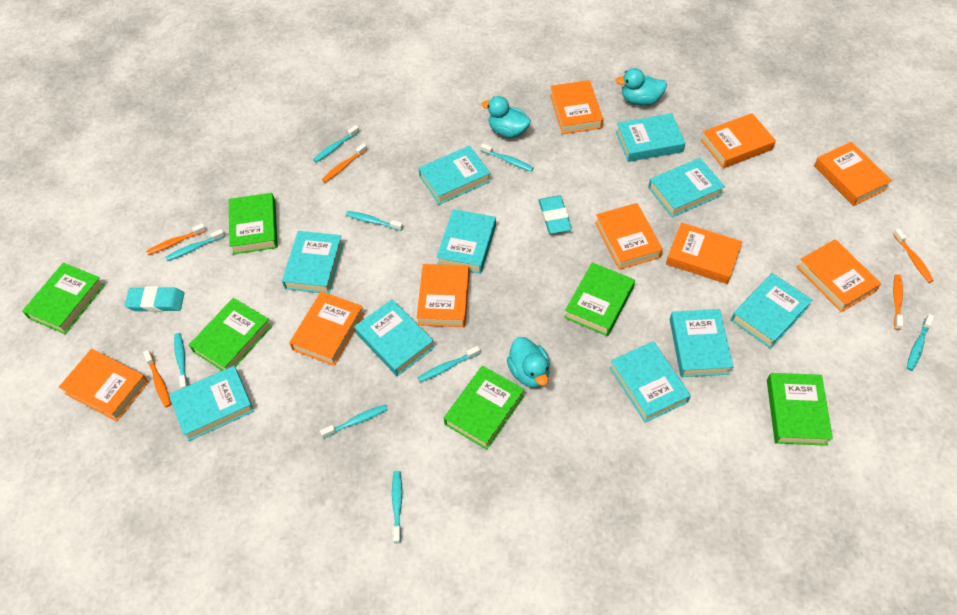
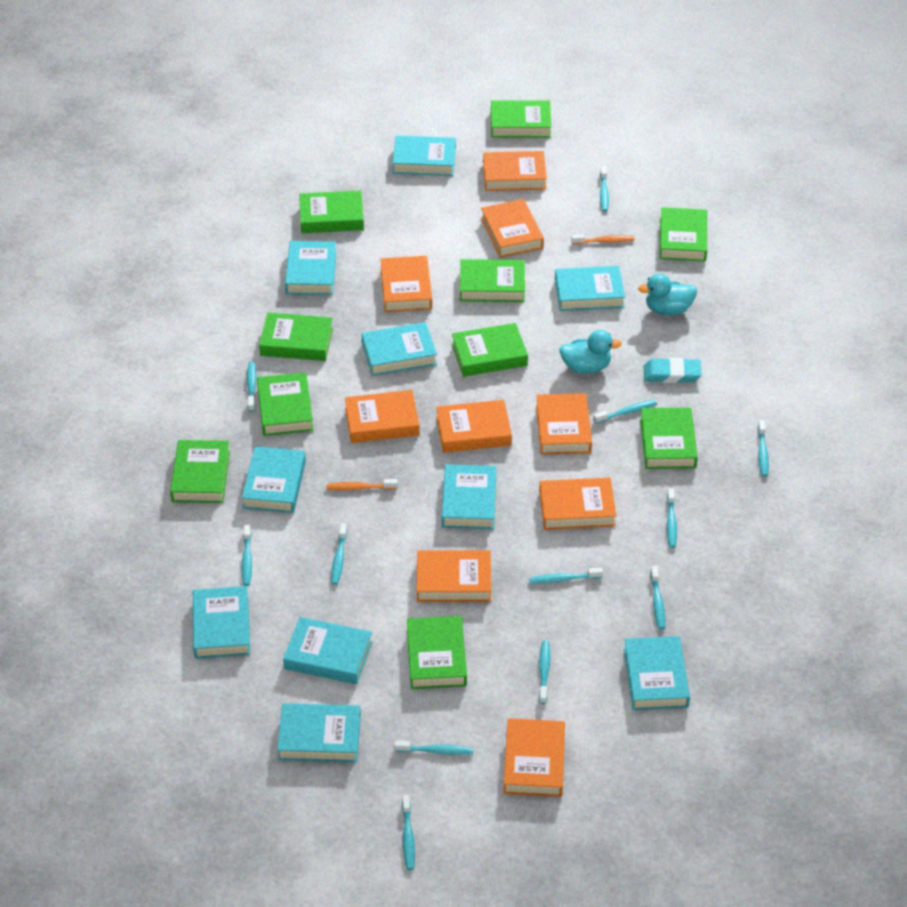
green book: [22,263,105,334] [189,298,272,371] [229,193,278,254] [444,366,524,450] [564,262,635,336] [767,373,833,446] = 6 -> [170,440,230,503] [257,372,313,436] [259,313,333,361] [299,190,364,233] [407,616,467,689] [452,323,528,377] [460,259,525,302] [491,100,551,138] [640,408,698,469] [660,207,707,261] = 10
orange toothbrush: [143,350,171,407] [146,223,206,255] [322,143,367,182] [893,228,934,283] [893,274,903,330] = 5 -> [327,479,398,490] [571,235,635,244] = 2
turquoise duck: [481,96,531,138] [507,337,550,388] [615,68,667,106] = 3 -> [559,330,622,374] [638,274,697,315] = 2
turquoise eraser: [125,286,184,312] [538,195,572,234] = 2 -> [644,358,702,383] = 1
turquoise toothbrush: [165,229,225,261] [174,333,188,389] [313,125,360,162] [320,404,388,438] [346,211,403,231] [392,471,402,543] [418,346,480,382] [481,143,534,171] [907,314,934,371] = 9 -> [241,524,252,586] [247,361,257,412] [331,523,347,585] [394,741,474,755] [402,795,415,870] [529,567,603,584] [539,640,550,704] [593,400,657,424] [600,166,609,212] [650,566,665,629] [667,488,677,548] [758,420,769,477] = 12

